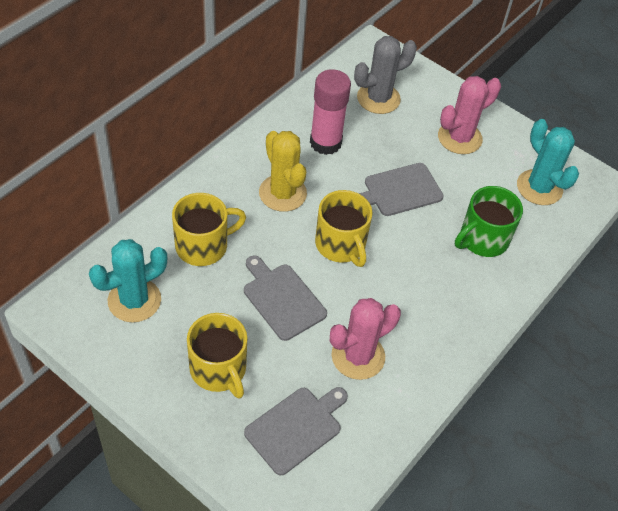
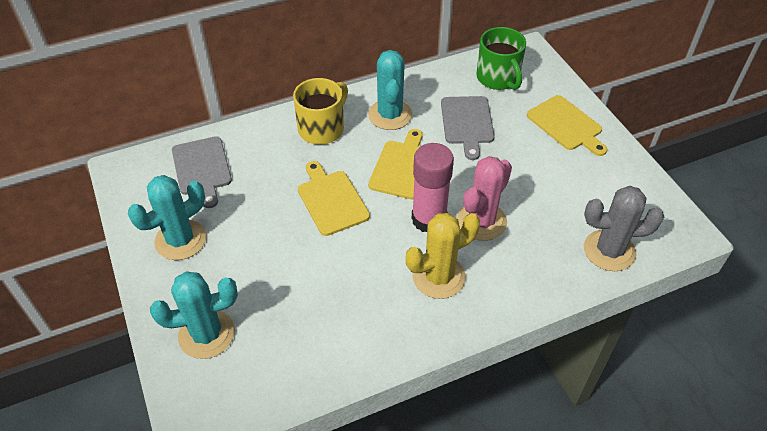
grey cutting board: [244,256,327,341] [244,387,348,475] [359,163,444,216] = 3 -> [172,136,232,208] [441,96,494,160] = 2
pink cactus: [330,298,401,380] [438,76,501,154] = 2 -> [457,156,512,241] = 1
turquoise cactus: [89,239,167,323] [517,119,579,205] = 2 -> [128,175,206,260] [150,271,238,359] [368,50,412,130] = 3
yellow cutting board: none = 0 -> [298,161,370,236] [368,129,423,199] [527,95,607,156] = 3
yellow mug: [172,193,246,266] [187,313,247,399] [315,190,372,267] = 3 -> [293,78,348,145] = 1

